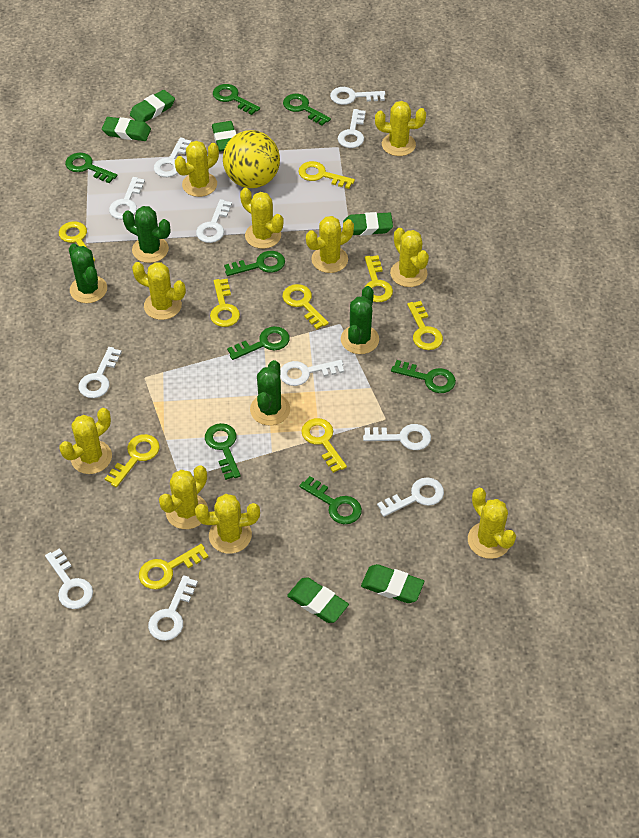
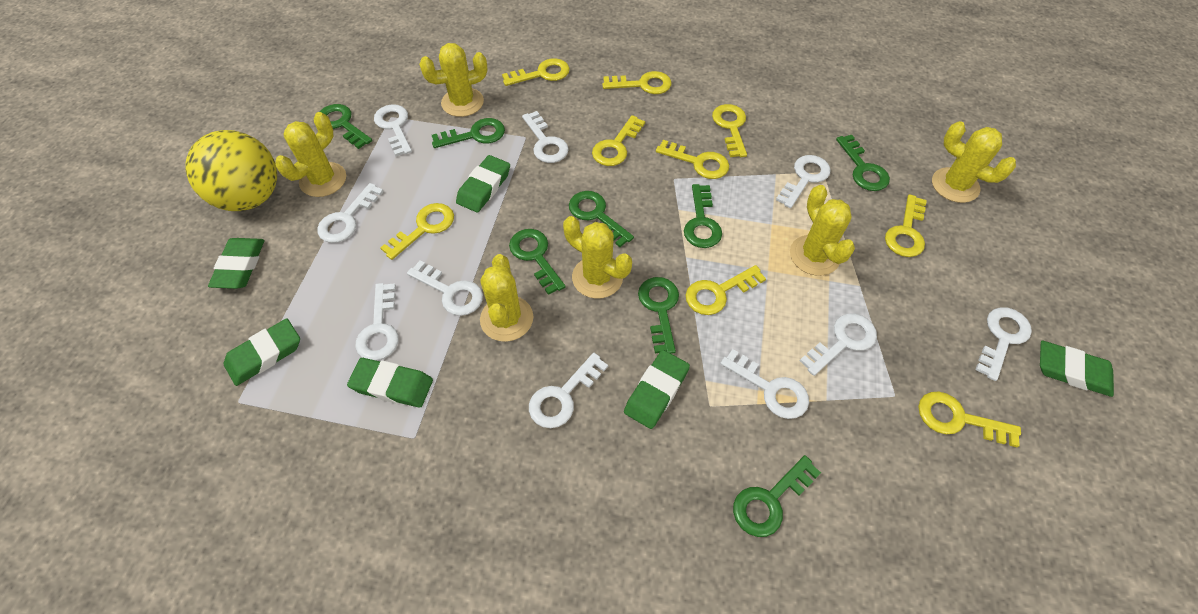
green cactus: [69,243,107,303] [123,206,170,263] [250,360,290,426] [341,286,379,354] = 4 -> none = 0
white key: [45,548,93,609] [79,347,122,398] [109,177,145,219] [148,575,198,641] [154,137,191,177] [196,199,232,243] [280,360,344,386] [330,87,385,105] [338,109,366,148] [363,424,431,450] [377,478,444,517] = 11 -> [317,183,384,243] [355,283,399,361] [374,104,412,156] [407,261,483,316] [522,111,569,163] [529,353,608,428] [720,349,809,419] [776,155,830,208] [800,314,877,376] [975,307,1032,381] = 10
yellow cactus: [59,408,112,474] [132,262,186,320] [159,465,208,529] [175,141,219,197] [195,494,260,554] [240,188,284,249] [306,216,354,273] [375,101,426,156] [390,228,429,287] [468,488,516,559] = 10 -> [275,112,346,197] [419,43,488,117] [480,254,533,342] [563,216,632,299] [790,185,855,276] [932,121,1016,203] = 6

